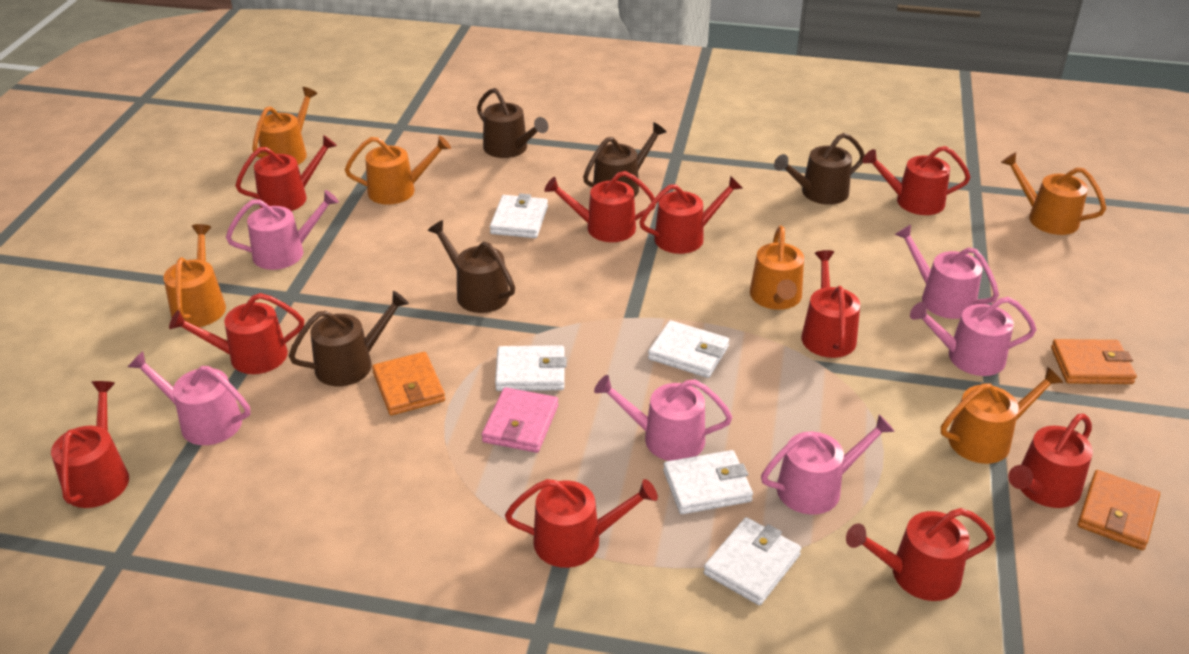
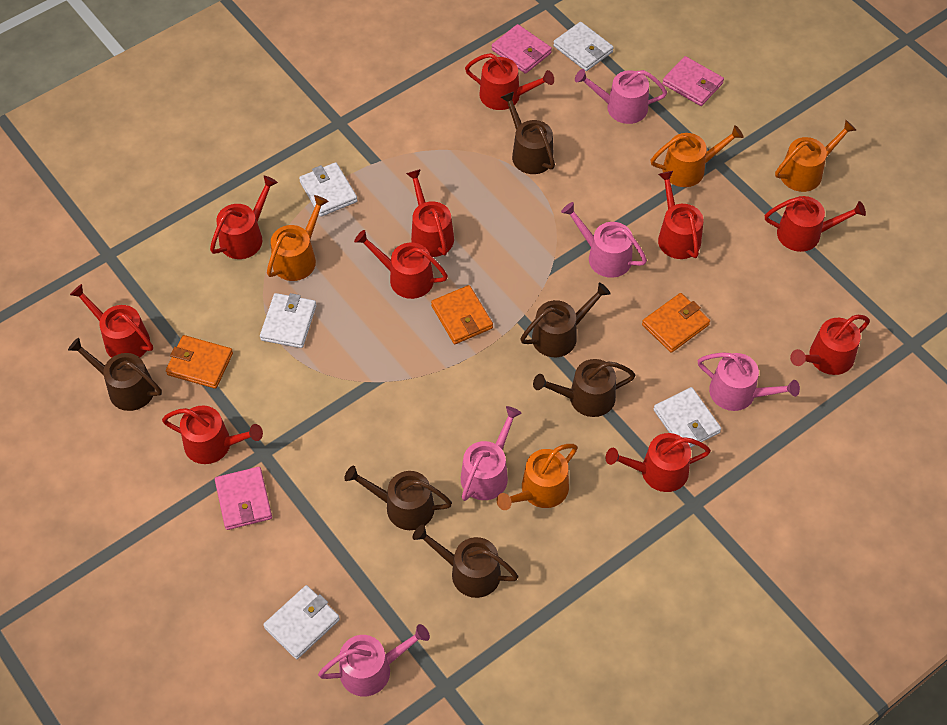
brown watering can: [289,291,409,386] [427,220,515,313] [477,88,548,158] [583,122,667,197] [774,133,865,205] = 5 -> [68,338,162,411] [344,465,452,530] [413,525,519,598] [500,92,555,174] [520,283,611,357] [533,359,635,417] = 6
orange watering can: [163,224,226,327] [252,87,318,165] [345,136,451,205] [750,226,804,310] [941,367,1064,464] [1001,152,1106,235] = 6 -> [267,195,329,281] [497,444,578,510] [650,125,744,187] [775,120,856,192] = 4
pink wallet: [482,387,558,453] = 1 -> [215,467,272,530] [492,24,552,74] [662,56,724,106] = 3
pink watering can: [128,351,250,445] [226,190,339,270] [594,375,732,461] [761,414,895,515] [895,225,999,319] [910,297,1037,376] = 6 -> [318,624,430,696] [461,406,522,501] [561,202,647,278] [575,69,667,124] [698,352,800,411] = 5

